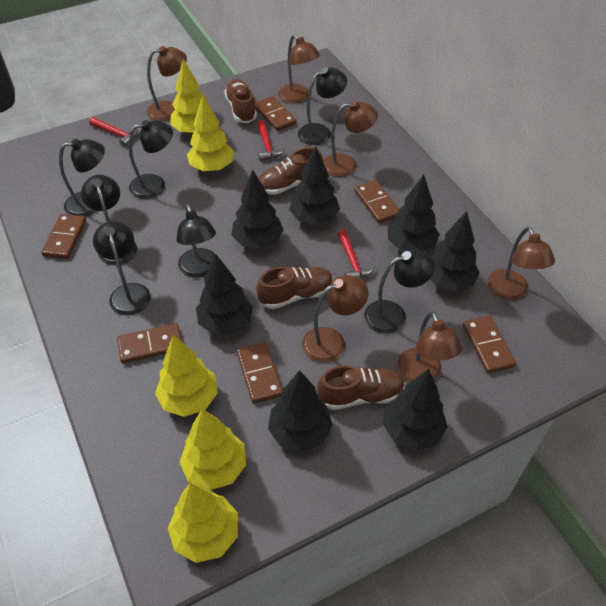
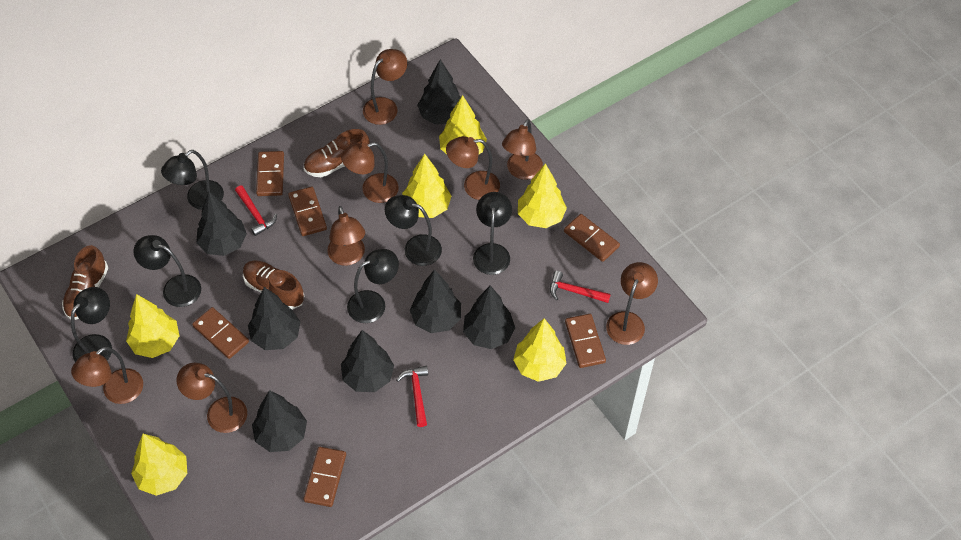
black lamp: [59,139,105,217] [81,175,137,265] [93,221,151,315] [129,120,173,199] [176,204,216,278] [298,67,347,145] [364,249,435,333] = 7 -> [71,287,112,362] [134,235,201,307] [161,150,224,210] [347,249,399,323] [385,195,442,266] [473,192,512,275] = 6
brown lamp: [147,46,187,121] [278,34,320,104] [302,275,369,363] [323,100,378,177] [397,311,462,382] [488,227,555,300] = 6 -> [71,347,143,404] [176,363,247,433] [327,206,365,266] [341,142,399,203] [363,49,407,125] [446,136,500,200] [502,119,543,180] [606,262,658,345] = 8
brown shoe: [224,79,257,123] [256,267,333,309] [259,147,323,195] [317,365,405,410] = 4 -> [62,245,108,320] [243,260,304,310] [304,129,370,177] = 3
yellow tree: [155,335,218,417] [168,483,238,563] [170,59,207,134] [180,409,246,490] [187,95,234,172] = 5 -> [126,294,179,358] [131,434,187,496] [402,154,451,218] [439,95,487,154] [513,318,566,382] [518,163,567,228] = 6

